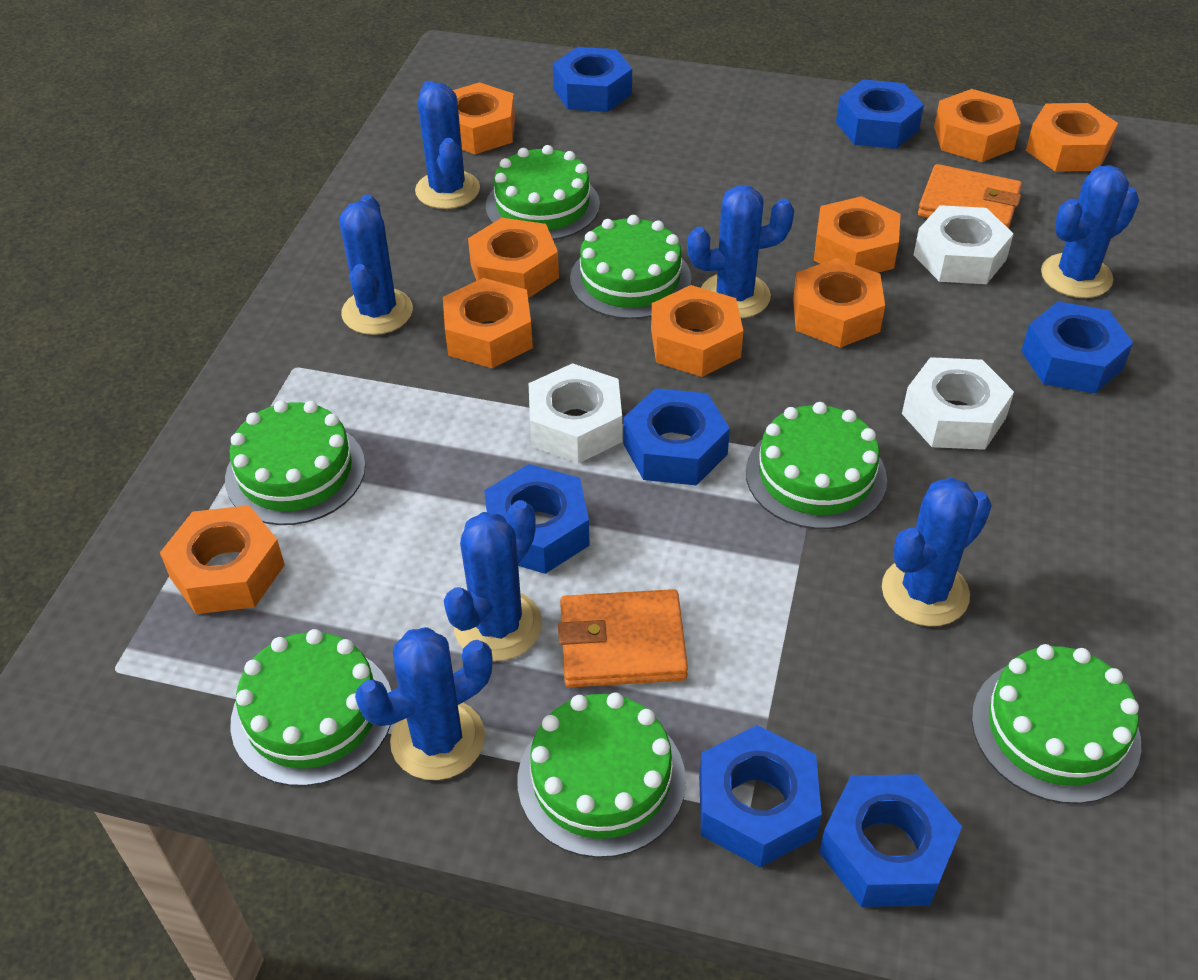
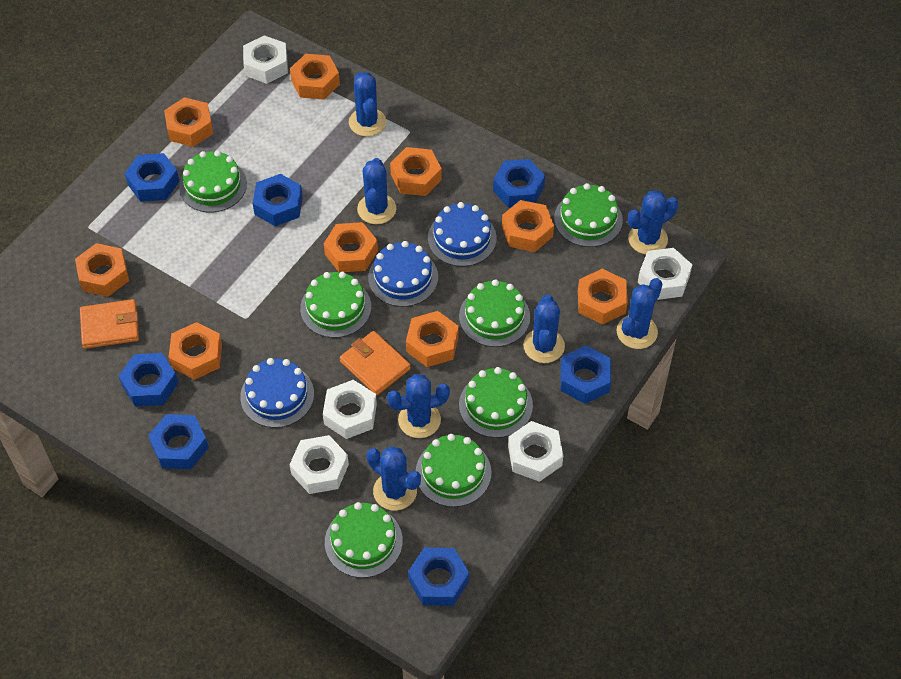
blue cake: none = 0 -> [240,358,314,428] [368,241,438,307] [428,202,497,267] = 3
white nut: [529,363,622,463] [902,357,1014,450] [914,205,1014,284] = 3 -> [243,35,288,84] [289,435,349,494] [323,380,377,439] [508,421,563,482] [638,248,692,300] = 5

